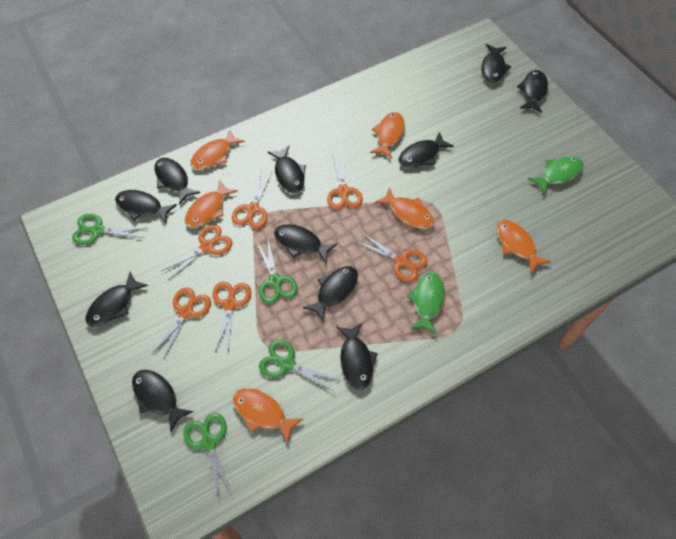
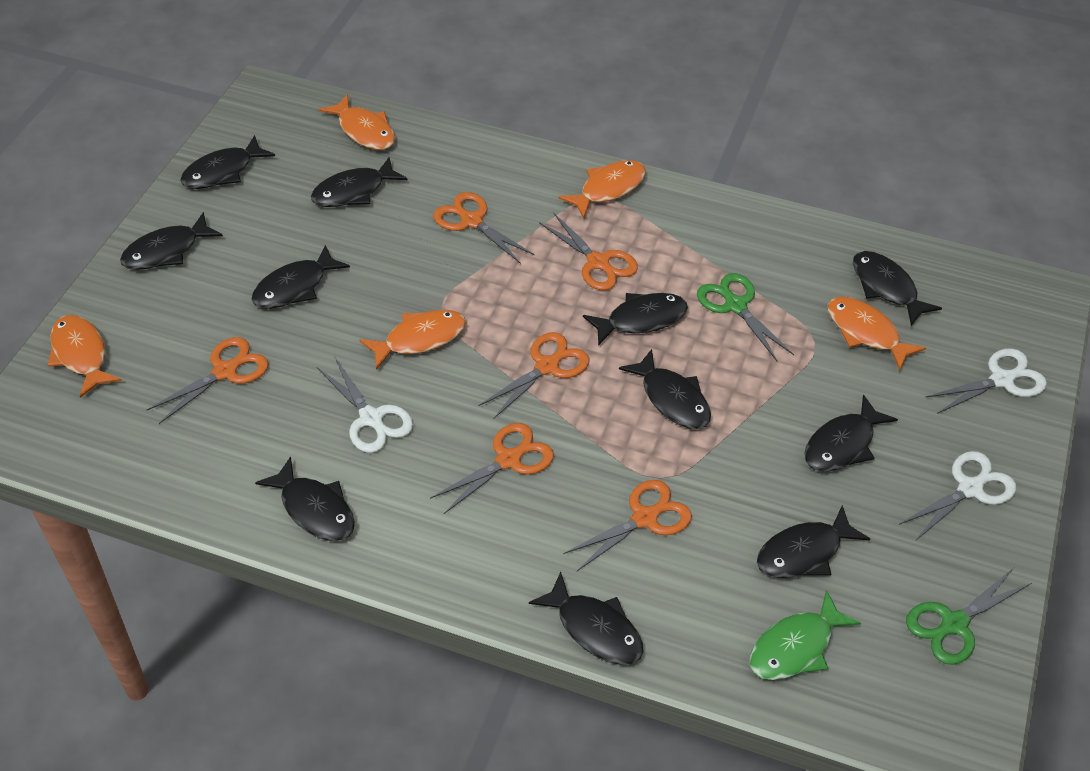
green fish: [407,272,445,335] [528,156,583,195] = 2 -> [750,590,861,680] = 1
green scissors: [72,214,148,245] [183,413,234,500] [256,240,298,304] [259,340,341,392] = 4 -> [697,273,794,361] [906,568,1033,665] = 2
orange fish: [185,180,238,228] [190,129,245,169] [233,388,304,444] [370,112,405,158] [375,187,434,229] [496,220,551,273] = 6 -> [48,315,122,398] [319,94,395,150] [359,310,466,370] [558,160,646,218] [828,297,926,370] = 5
white scissors: none = 0 -> [317,358,413,453] [899,451,1016,541] [925,348,1047,414] = 3

